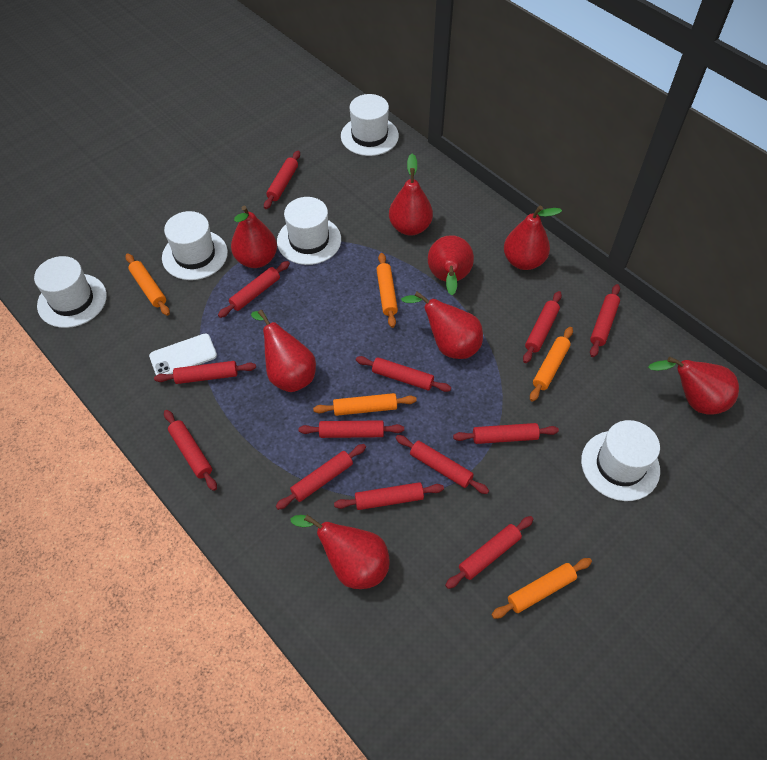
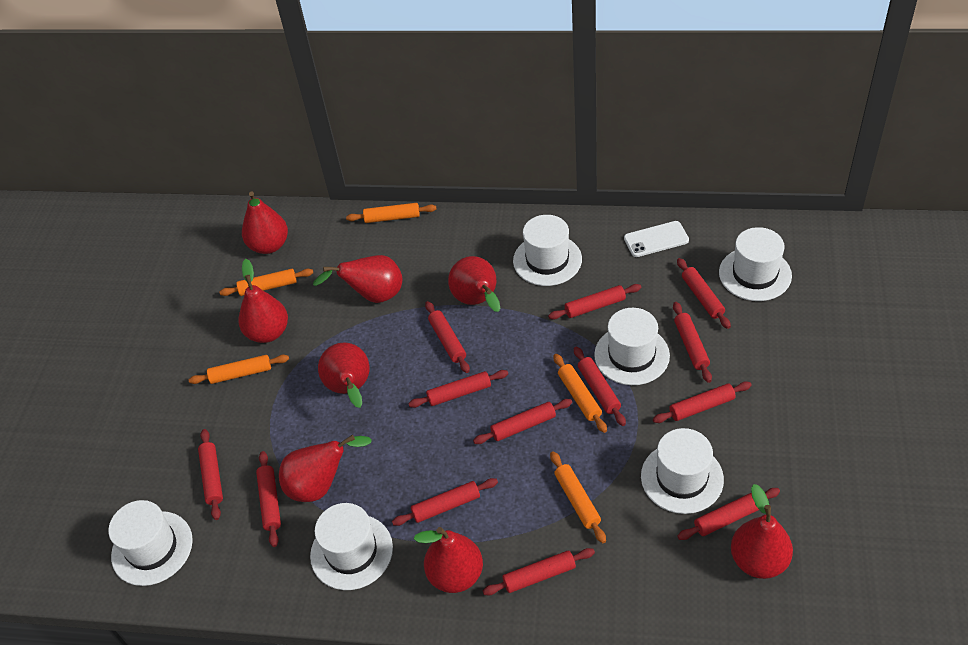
white hat: [34,256,107,328] [162,211,228,280] [277,197,341,265] [341,94,399,156] [581,420,660,501] = 5 -> [108,500,193,586] [310,503,393,590] [513,215,582,286] [594,308,670,385] [641,428,724,514] [719,227,792,301] = 6

